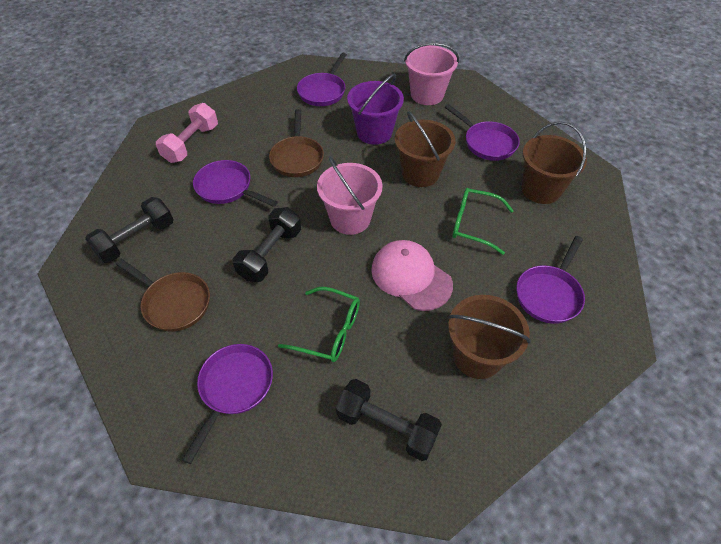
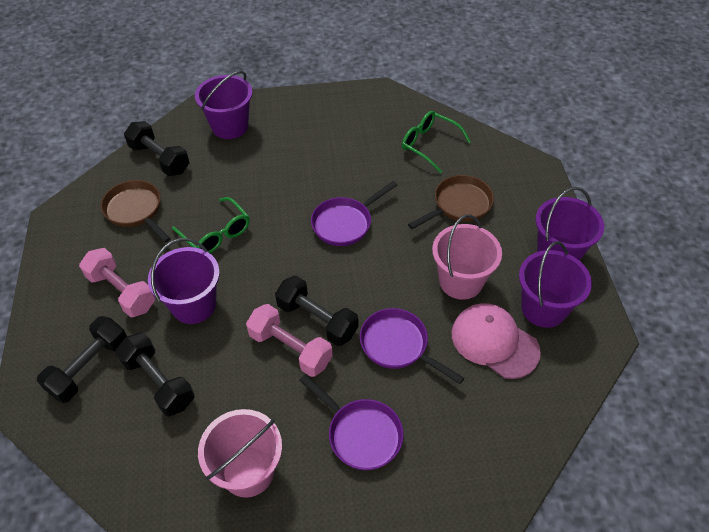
black dumbbell: [85,197,173,263] [233,207,301,282] [336,379,442,461] = 3 -> [37,316,127,403] [115,333,195,416] [124,121,189,176] [275,276,358,346] = 4
brown bucket: [395,111,455,187] [448,295,531,379] [521,121,587,204] = 3 -> none = 0
pink dumbbell: [156,103,218,163] = 1 -> [79,248,155,317] [246,304,333,377] = 2
purple bucket: [347,74,404,145] = 1 -> [148,238,220,324] [195,71,253,139] [519,241,592,328] [536,187,604,261] = 4
purple pan: [182,344,273,464] [193,160,278,207] [297,53,347,106] [445,104,520,161] [516,236,585,324] = 5 -> [299,375,404,470] [311,181,397,246] [360,308,464,384] = 3

